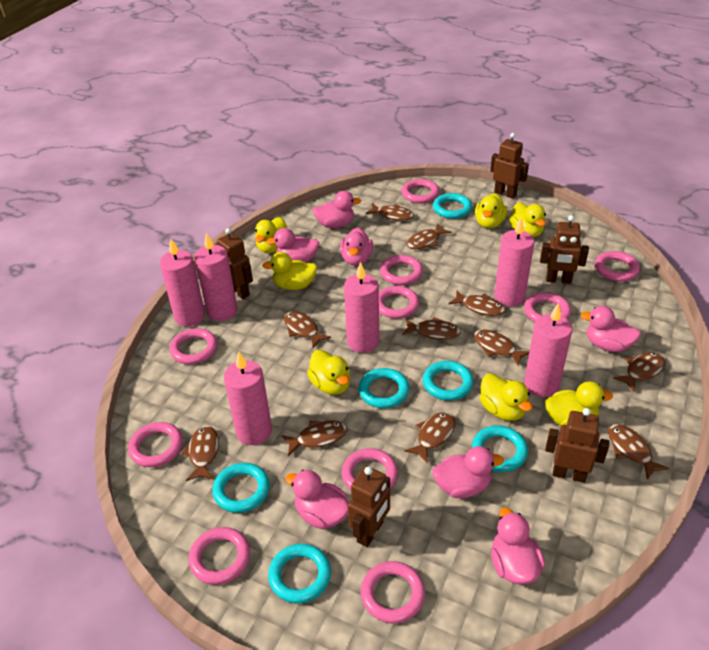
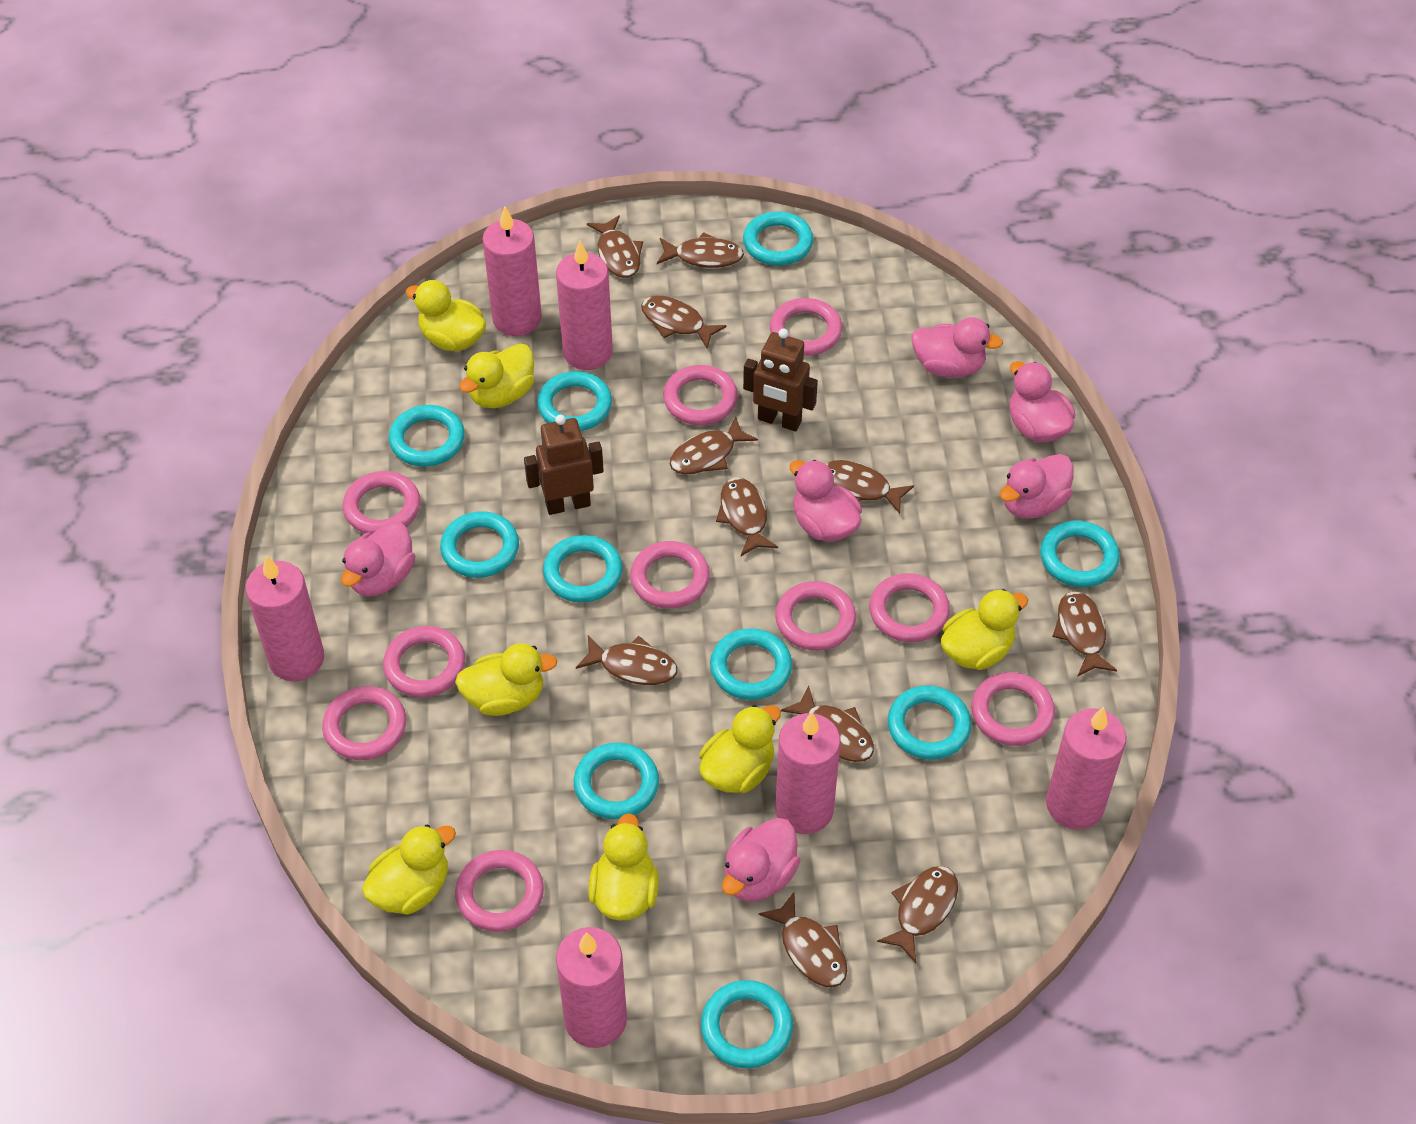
brown robot: [217,228,253,299] [348,466,390,547] [490,133,529,199] [540,215,589,284] [545,408,610,483] = 5 -> [524,415,604,515] [743,328,818,431] = 2
pink duck: [266,228,319,263] [285,470,349,529] [312,191,361,228] [340,228,373,266] [433,446,504,498] [491,507,545,585] [580,306,641,352] = 7 -> [341,521,415,596] [722,818,800,902] [790,460,862,541] [911,317,1003,378] [1000,454,1073,519] [1009,361,1075,442] = 6
turquoise ring: [212,463,270,513] [268,544,331,603] [358,368,409,408] [423,361,473,401] [433,193,472,219] [472,425,528,472] = 6 -> [389,405,465,467] [440,511,519,578] [537,371,612,431] [543,535,623,602] [574,742,659,819] [701,980,793,1068] [710,628,792,700] [743,211,813,266] [887,686,972,760] [1040,521,1120,587] = 10

